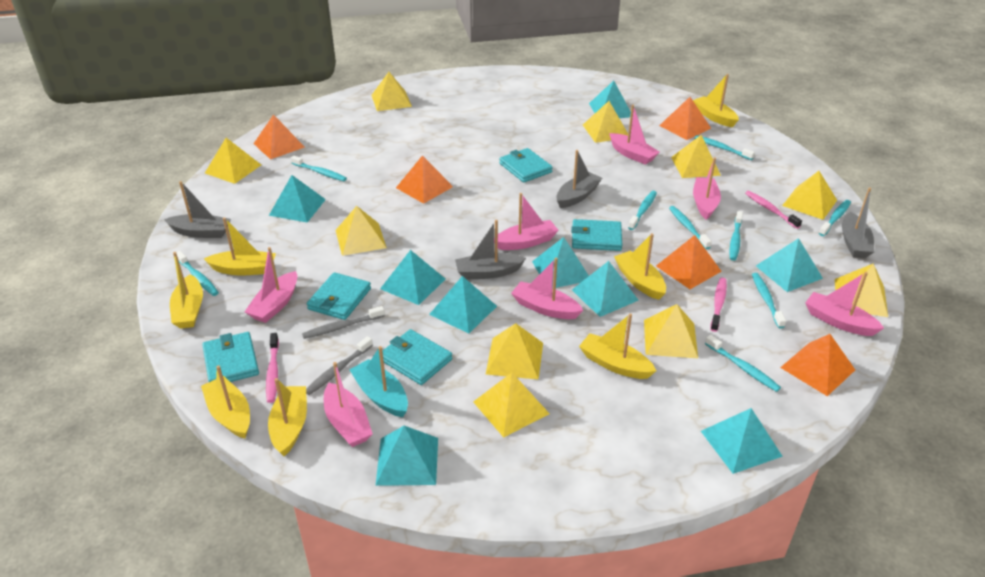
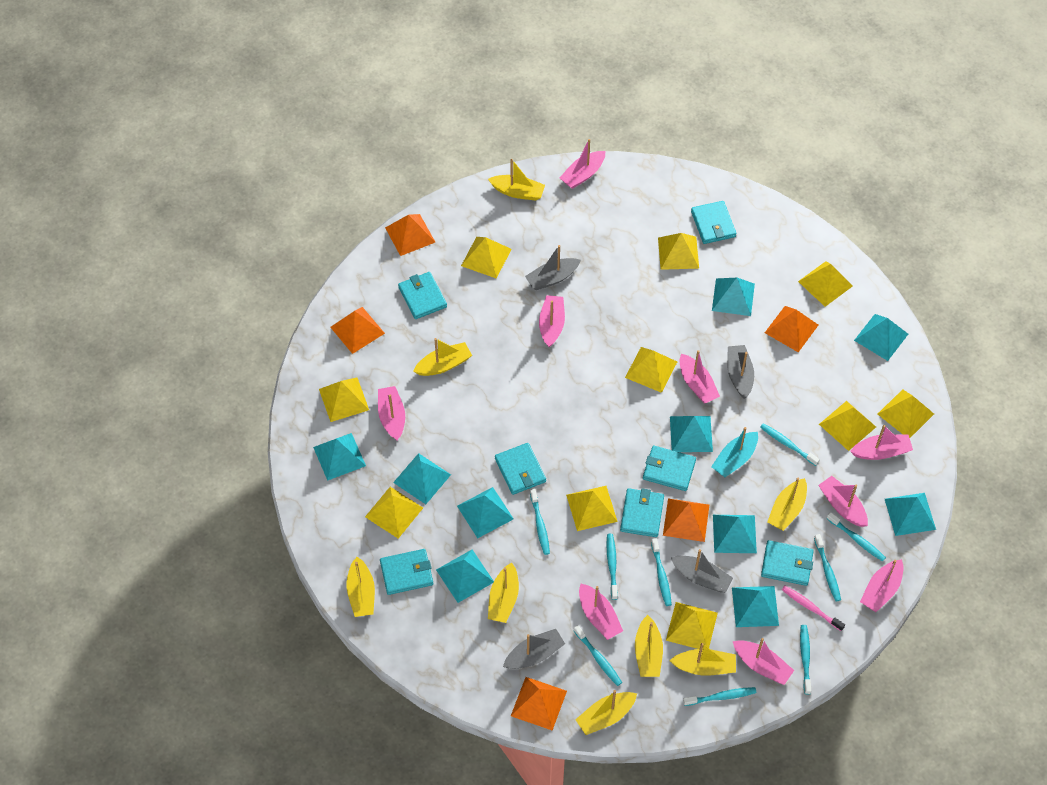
grey toothbrush: [302,306,385,339] [306,336,373,395] = 2 -> none = 0
pink boat: [245,247,297,323] [324,362,373,447] [494,193,559,250] [511,258,583,319] [609,105,660,165] [693,158,721,220] [805,272,884,336] = 7 -> [378,386,405,440] [539,295,565,347] [560,139,605,189] [579,584,623,640] [680,350,720,404] [733,638,794,685] [818,476,868,527] [850,425,913,460] [860,559,904,612] = 9
pink toothbrush: [266,333,279,403] [710,278,727,332] [745,191,802,229] = 3 -> [782,586,845,631] = 1
turquoise pyramid: [269,175,326,223] [375,426,438,486] [380,250,445,305] [429,276,497,334] [532,237,589,289] [572,261,639,317] [589,81,631,118] [701,408,783,474] [756,238,823,292] = 9 -> [313,433,366,481] [393,453,451,504] [436,549,494,603] [457,487,514,538] [670,416,713,452] [712,278,755,316] [713,515,757,553] [732,586,779,627] [854,314,908,361] [885,493,936,536] = 10
turquoise wallet: [202,332,259,382] [307,272,371,320] [382,329,452,385] [499,148,553,183] [571,219,622,251] = 5 -> [380,549,433,595] [398,272,447,319] [495,443,546,495] [620,488,664,537] [643,446,696,491] [691,201,737,244] [761,540,814,586] = 7
yellow boat: [170,252,203,329] [201,365,250,439] [204,217,276,276] [268,378,307,456] [579,313,656,379] [614,233,666,300] [693,74,739,127] = 7 -> [347,557,375,617] [413,338,472,376] [488,159,545,201] [488,563,519,623] [575,690,637,735] [635,615,663,677] [669,643,736,676] [767,478,807,531] = 8

